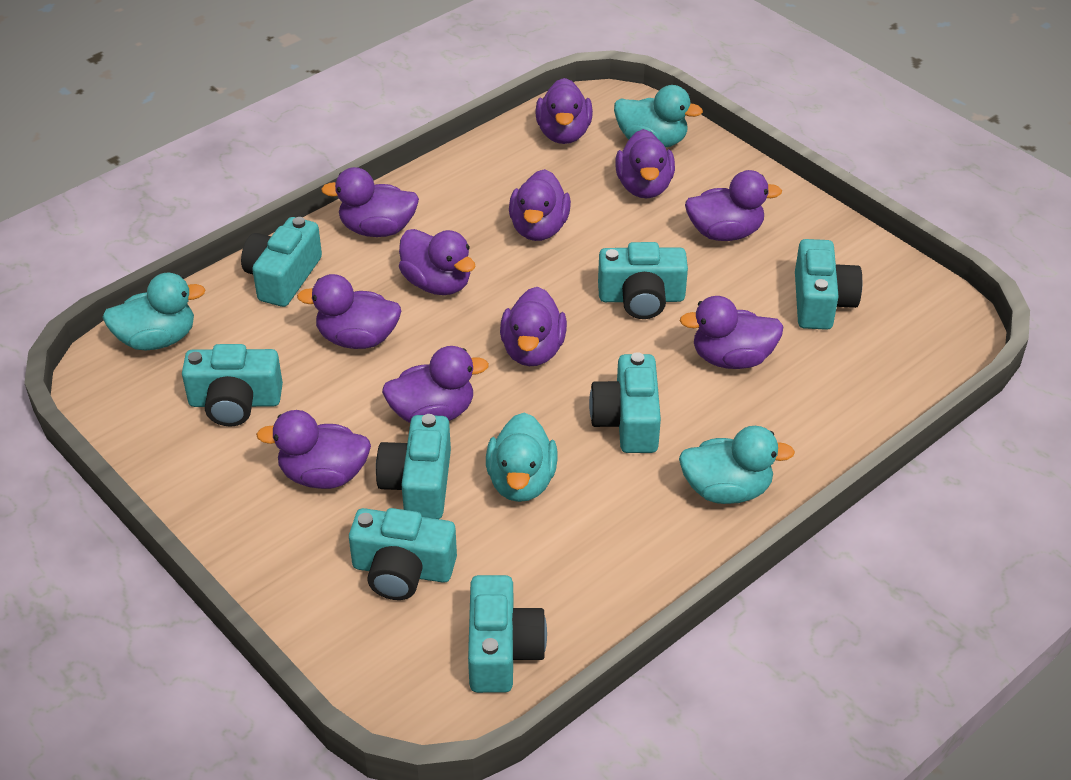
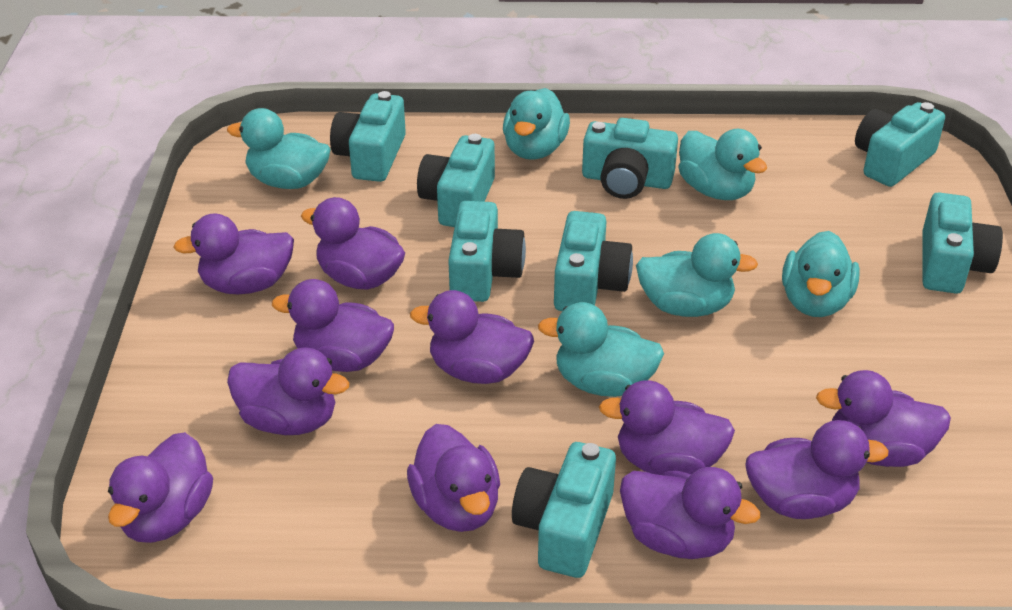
turquoise duck: [102,273,206,351] [486,413,558,502] [614,85,703,148] [679,426,795,504] = 4 -> [227,108,331,189] [503,88,570,160] [538,302,664,397] [636,233,758,317] [679,129,767,200] [782,231,860,317] = 6

